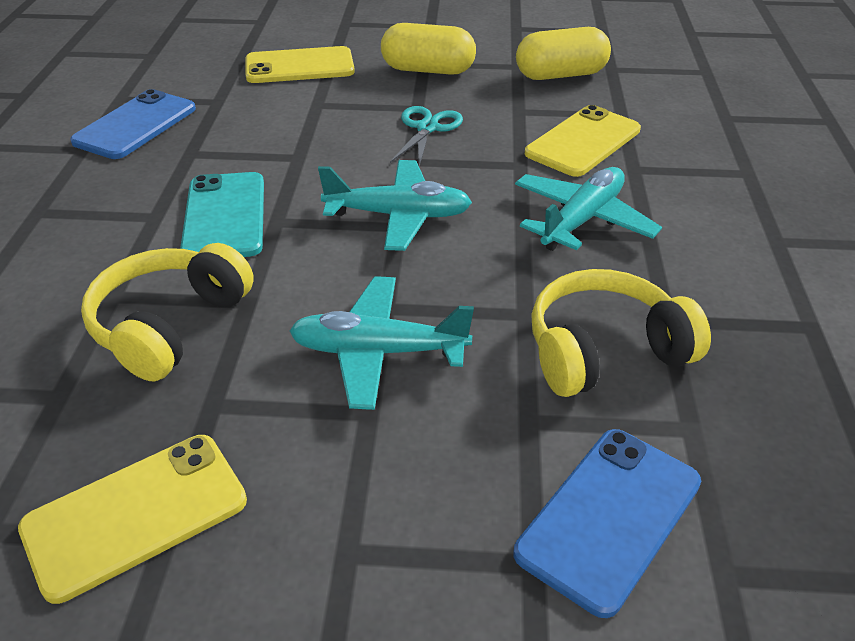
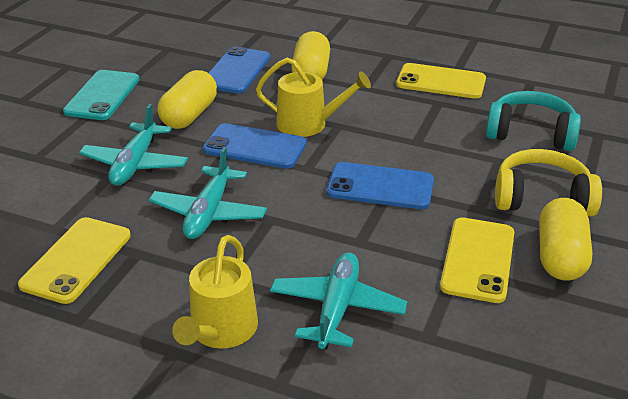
blue phone: [70,89,196,159] [514,429,701,618] = 2 -> [203,123,306,169] [209,46,270,94] [327,162,434,209] = 3
turquoise headphones: none = 0 -> [486,91,581,151] = 1
turquoise scissors: [390,106,463,167] = 1 -> none = 0
yellow capsule: [381,23,476,75] [516,27,611,80] = 2 -> [157,70,217,129] [291,31,330,80] [539,198,592,280] = 3
yellow headphones: [81,243,254,381] [531,269,711,397] = 2 -> [495,149,602,216] = 1
yellow watering can: none = 0 -> [172,235,258,349] [256,58,371,137] = 2

